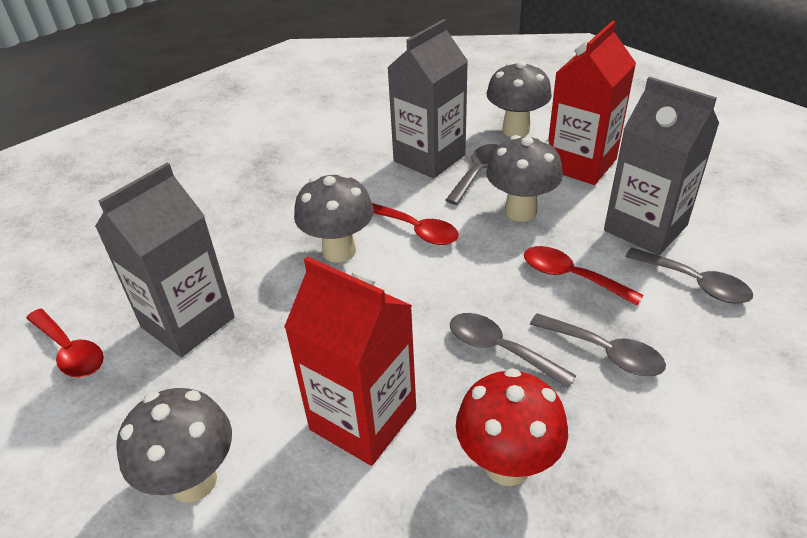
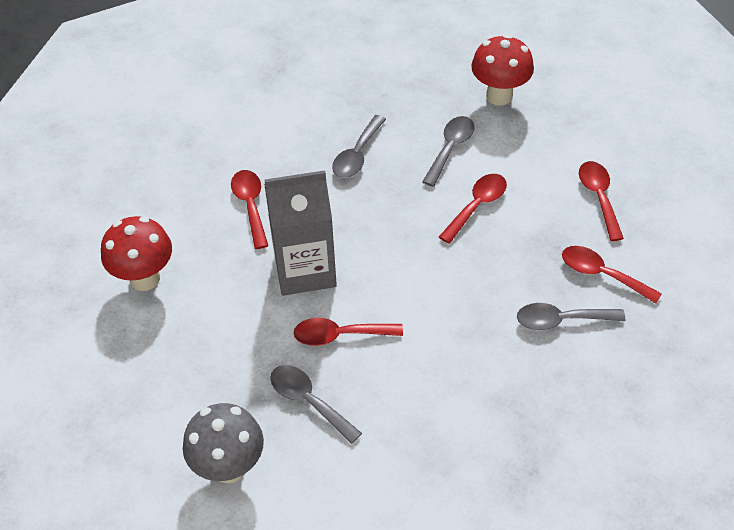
grey carton: [95,163,235,357] [387,19,468,179] [604,77,719,255] = 3 -> [264,170,337,296] = 1
grey mushroom: [116,388,232,502] [294,173,374,263] [486,135,563,222] [487,61,552,137] = 4 -> [183,403,264,483] = 1
red carton: [284,256,416,466] [548,21,636,185] = 2 -> none = 0
red mushroom: [456,368,568,486] = 1 -> [101,216,172,291] [471,34,534,106] = 2
red spoon: [26,309,104,377] [372,203,459,245] [524,246,644,306] = 3 -> [231,170,268,249] [294,318,403,346] [439,174,507,244] [562,246,662,304] [579,161,624,241] = 5

